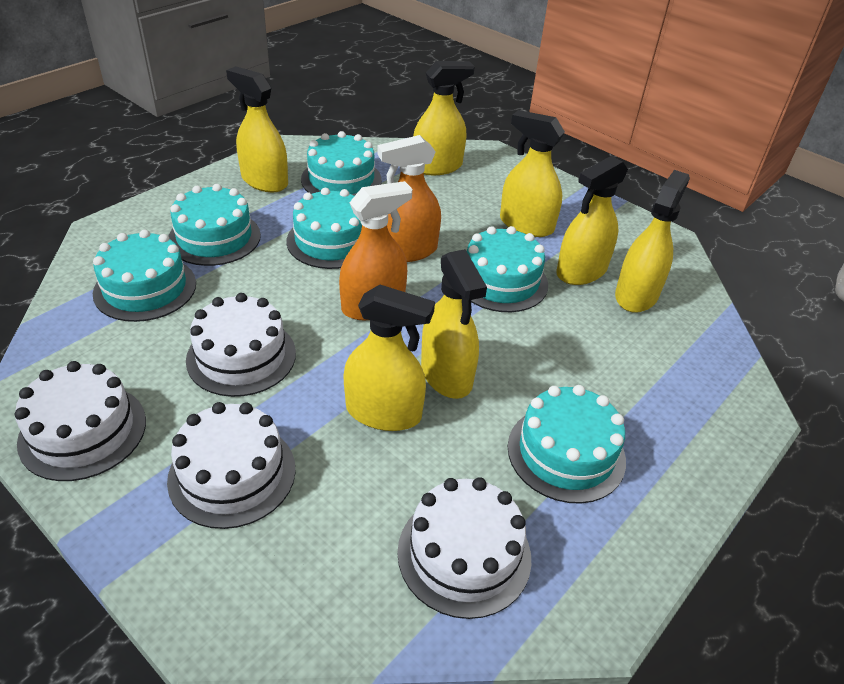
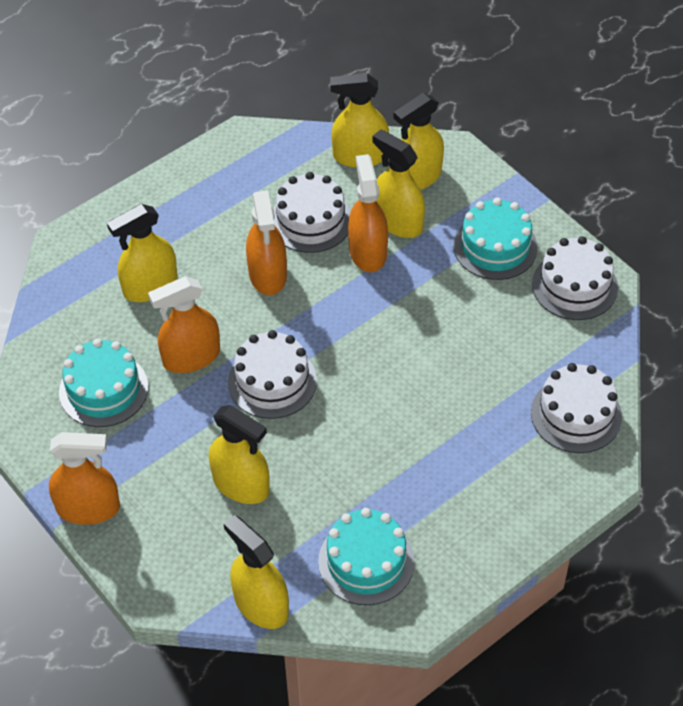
orange spray bottle: [339,181,412,320] [377,135,441,262] = 2 -> [49,432,120,525] [148,276,220,373] [246,191,287,295] [348,154,388,272] = 4
turquoise cake: [93,230,196,322] [169,184,261,266] [286,188,362,269] [301,131,382,196] [467,226,548,312] [508,385,626,504] = 6 -> [59,338,148,427] [318,508,414,605] [454,198,538,280] = 3
yellow spray bottle: [226,66,288,192] [343,285,435,431] [413,61,475,175] [421,249,487,399] [500,110,565,237] [556,156,628,285] [615,170,690,313] = 7 -> [107,204,177,302] [209,405,270,504] [224,515,289,629] [330,73,389,168] [372,129,425,238] [393,93,444,190] = 6

